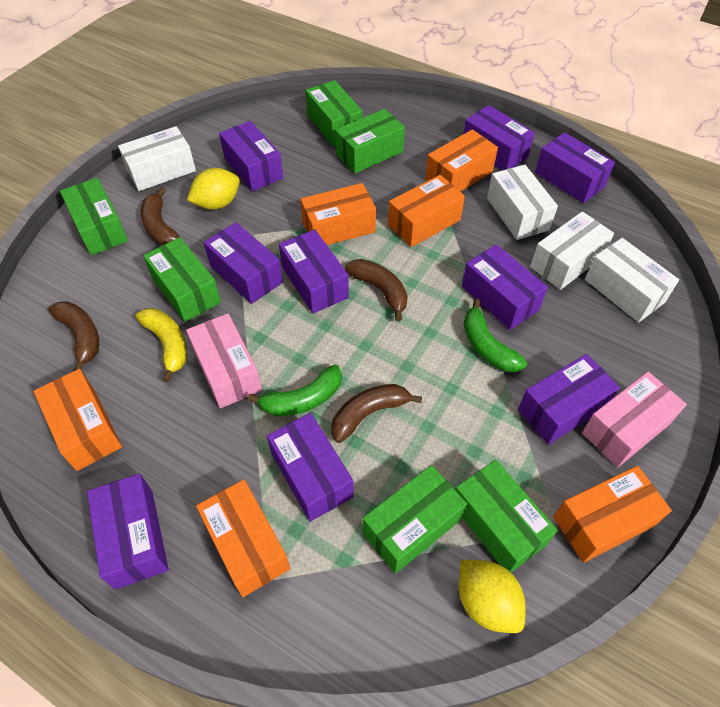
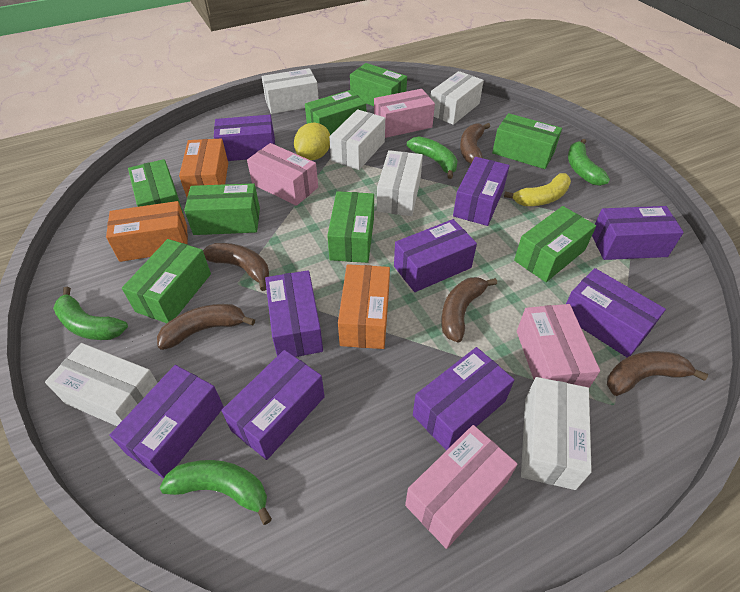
brown banana: [48,301,99,371] [141,187,179,245] [331,384,422,443] [345,259,408,321] = 4 -> [157,304,255,350] [203,243,269,291] [441,277,497,343] [460,123,490,164] [607,351,708,396] = 5
green banana: [247,365,342,416] [464,299,527,372] = 2 -> [53,287,128,340] [160,460,272,525] [407,136,458,179] [568,139,610,186] = 4
green box: [60,178,128,255] [143,237,221,322] [305,80,363,146] [335,109,405,173] [363,465,467,574] [455,460,558,573] = 6 -> [122,239,211,323] [128,159,185,218] [184,183,260,235] [305,90,366,135] [327,191,374,263] [350,63,407,106] [492,113,562,169] [514,206,596,282] = 8
orange box: [33,369,122,471] [196,479,290,597] [300,183,376,245] [388,175,465,247] [425,129,498,192] [553,466,672,563] = 6 -> [106,201,188,262] [179,138,228,197] [338,264,390,349] = 3
pink box: [186,313,262,408] [582,372,687,467] = 2 -> [247,143,318,206] [374,89,435,138] [405,425,518,549] [517,304,600,388] = 4
white box: [118,126,196,191] [487,165,558,240] [530,211,614,290] [585,238,679,322] = 4 -> [45,343,158,426] [261,68,319,114] [329,109,385,170] [377,150,423,216] [430,71,484,125] [521,377,592,490] = 6
yellow lemon: [187,168,240,210] [459,560,526,633] = 2 -> [294,123,330,160] = 1

